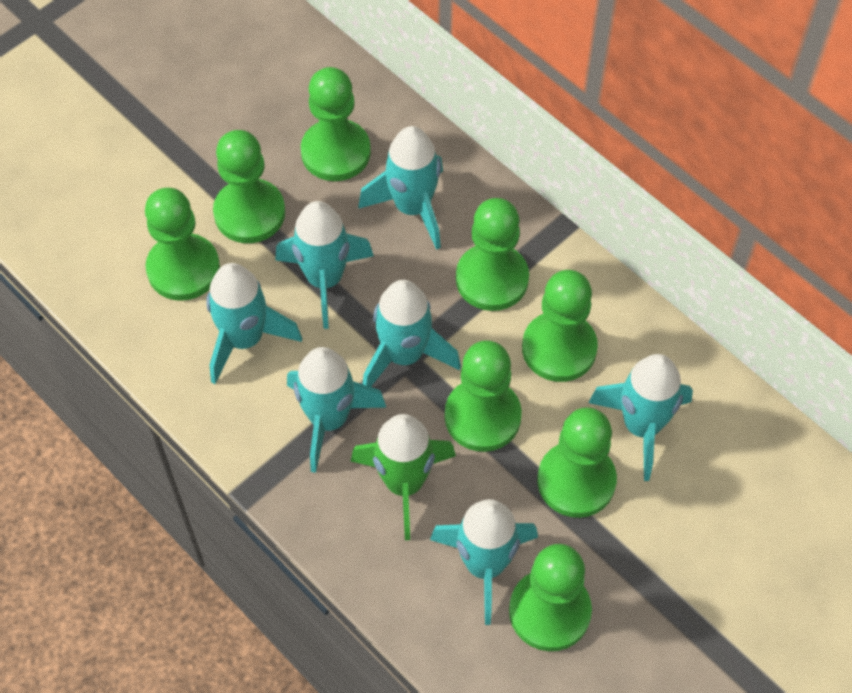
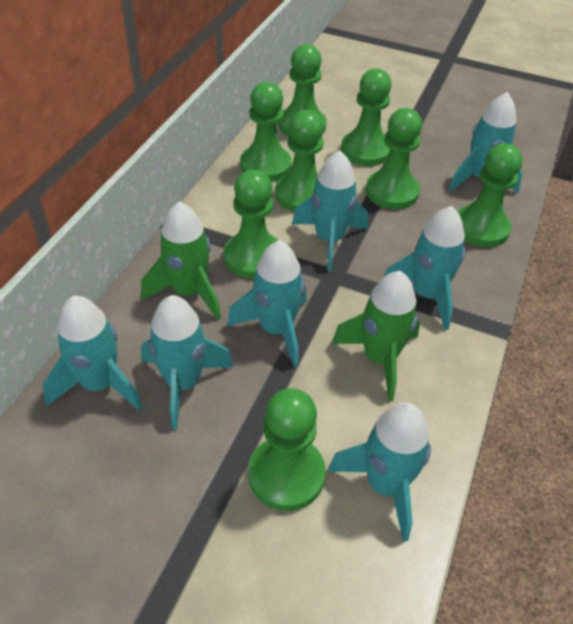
green rocket: [350,414,456,540] = 1 -> [141,201,221,320] [331,271,420,402] = 2

